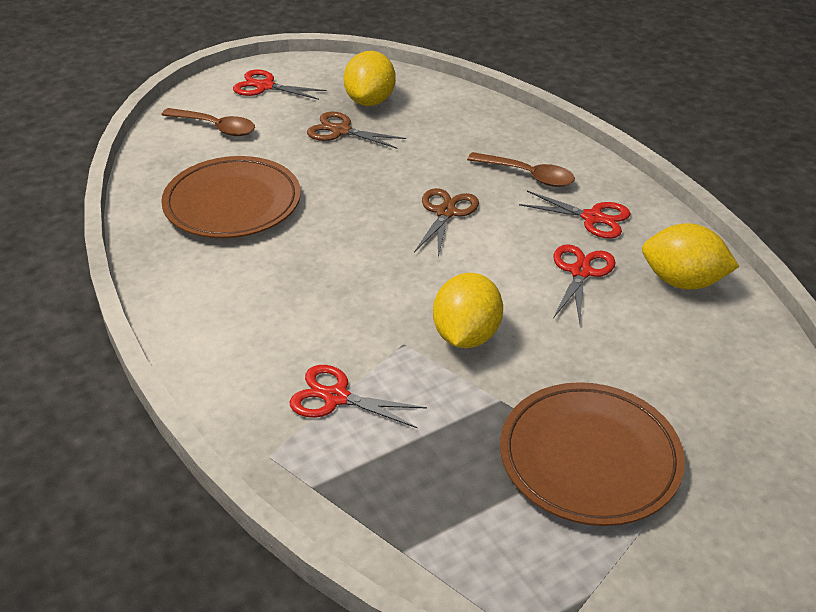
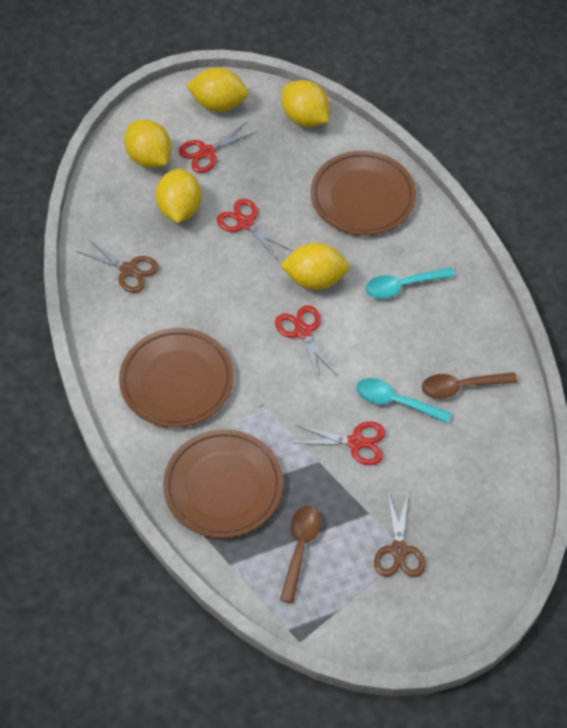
brown plate: [161,156,301,238] [500,382,685,526] = 2 -> [119,328,234,427] [163,429,283,538] [311,151,416,235] = 3
turquoise spoon: none = 0 -> [356,378,451,423] [365,267,455,299] = 2
yellow lemon: [344,51,396,106] [433,273,503,348] [642,223,739,290] = 3 -> [124,119,172,168] [156,169,201,223] [186,67,248,112] [280,243,349,290] [282,80,329,127] = 5

